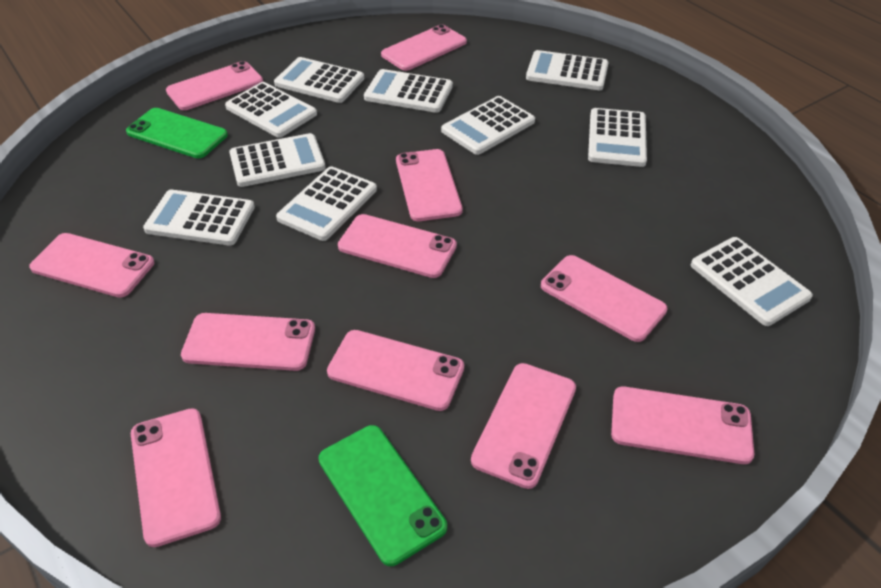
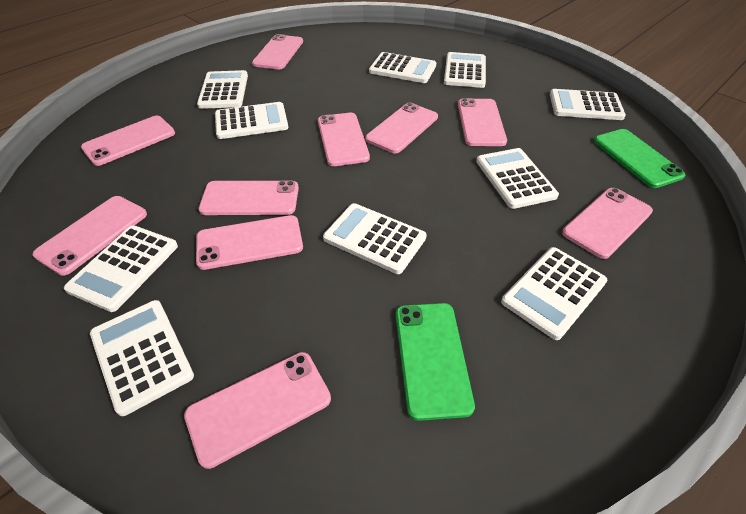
pink phone: [29,233,154,298] [131,408,221,547] [166,61,263,110] [181,313,315,371] [327,330,464,411] [338,214,457,278] [381,24,467,71] [396,149,463,221] [471,363,576,489] [541,255,667,342] [611,386,754,464] = 11 -> [33,196,147,276] [81,116,175,166] [184,352,331,469] [196,215,303,270] [199,180,299,215] [252,34,303,70] [318,113,370,166] [365,103,438,153] [458,98,507,146] [562,188,653,259] = 10

